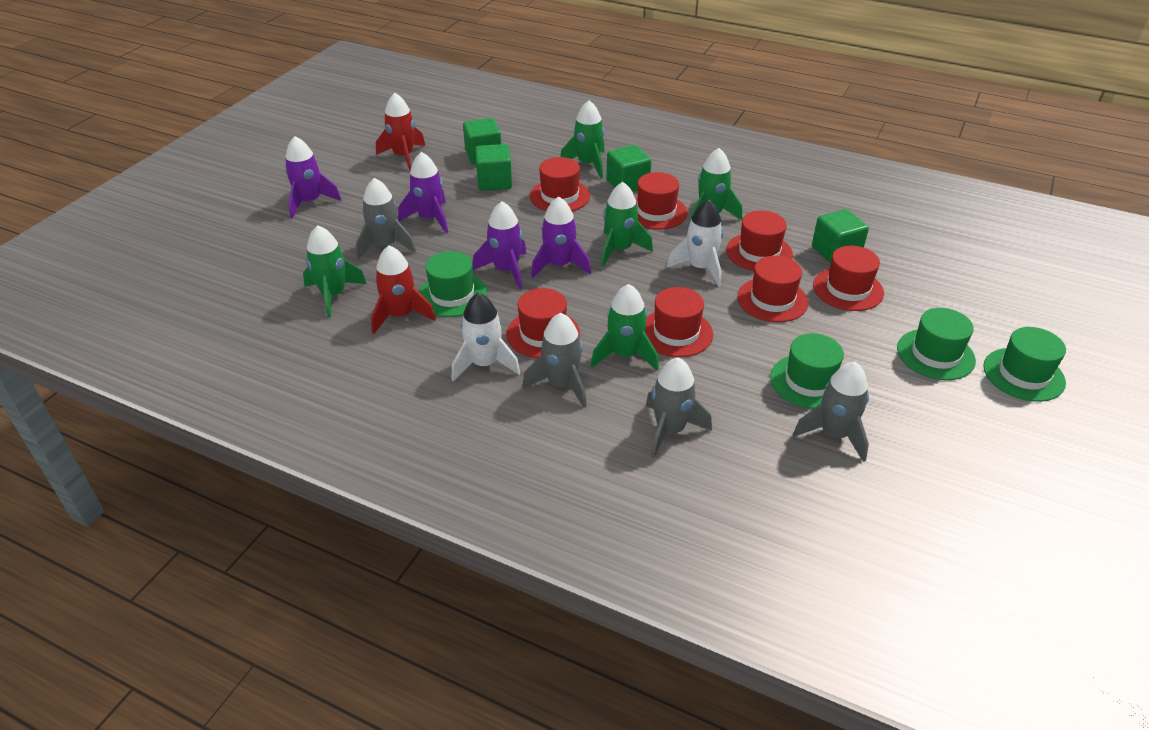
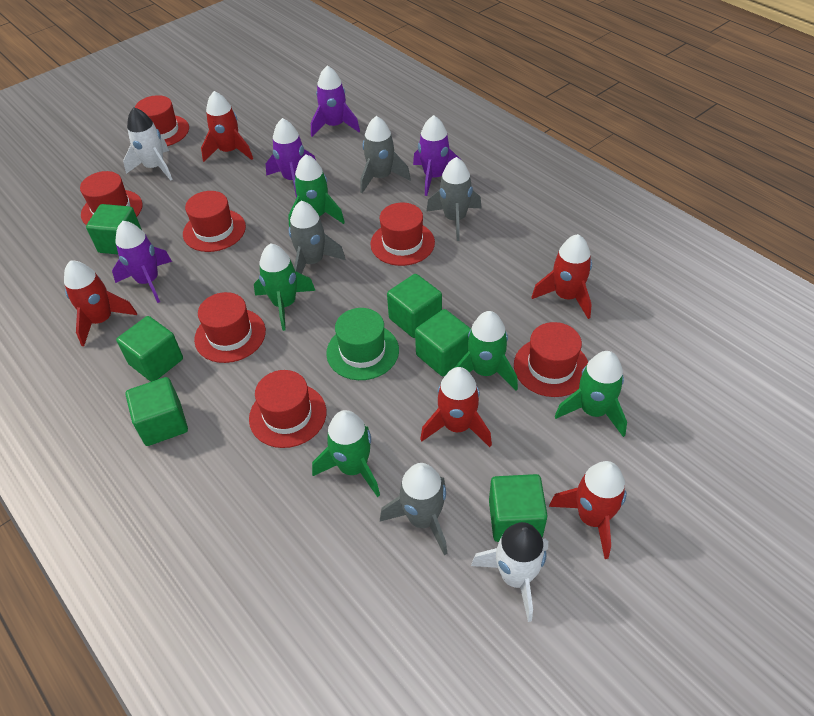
green cube: [463,118,501,164] [475,144,512,191] [606,145,651,192] [812,209,869,263] = 4 -> [86,204,142,254] [116,316,183,382] [125,377,188,446] [387,274,442,338] [415,309,471,376] [489,474,547,542] = 6
green hat: [419,251,487,317] [770,333,844,409] [897,308,976,380] [983,327,1066,402] = 4 -> [326,308,399,380] = 1
red rocket: [371,245,436,334] [376,93,425,171] = 2 -> [64,260,137,346] [201,91,253,162] [420,367,492,447] [531,234,592,319] [549,461,627,559] = 5

